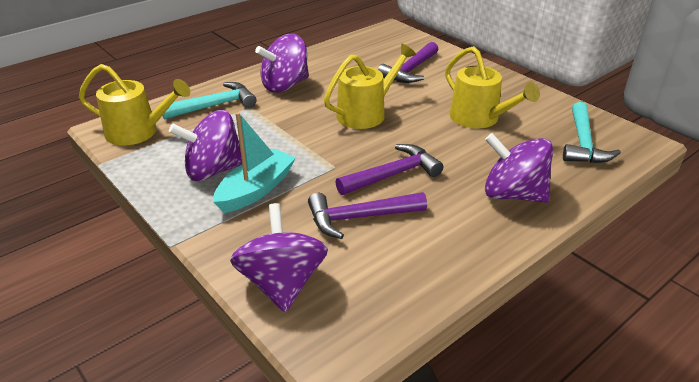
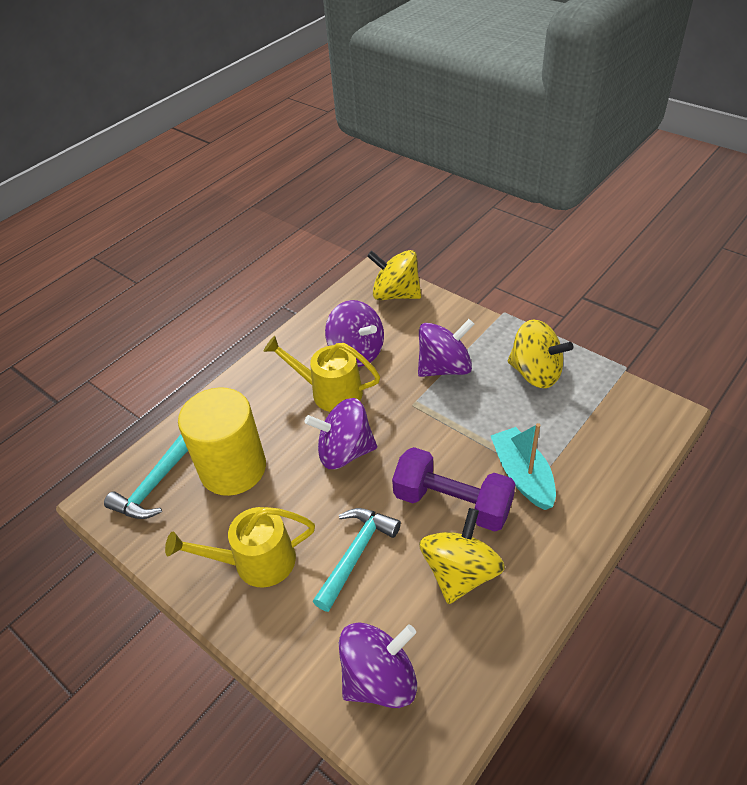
purple dumbbell: none = 0 -> [392,447,516,532] = 1
purple hammer: [308,192,427,239] [336,144,443,195] [378,42,439,83] = 3 -> none = 0
yellow cylinder: none = 0 -> [178,387,266,496] = 1
yellow spinning top: none = 0 -> [367,250,421,300] [419,508,505,604] [508,319,573,388] = 3
yellow watering can: [79,64,190,146] [324,44,416,129] [445,46,540,128] = 3 -> [165,507,315,588] [263,336,380,412] = 2

